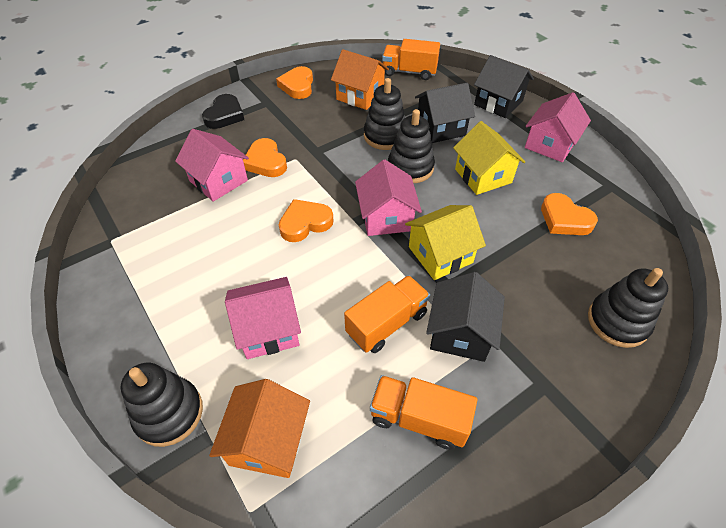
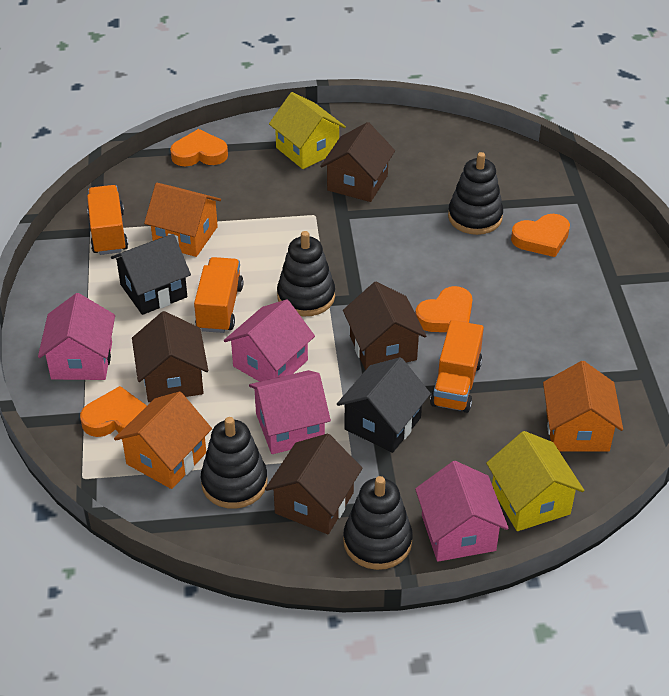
black heart: [202,94,244,129] = 1 -> none = 0
black house: [415,83,475,143] [426,272,505,362] [474,55,534,118] = 3 -> [111,234,191,315] [337,357,431,453] = 2
brown house: none = 0 -> [132,311,208,402] [265,434,362,534] [320,122,395,202] [343,281,426,370] = 4
orange house: [209,379,310,478] [331,49,389,110] = 2 -> [114,391,212,489] [144,183,221,257] [543,361,623,452] = 3

